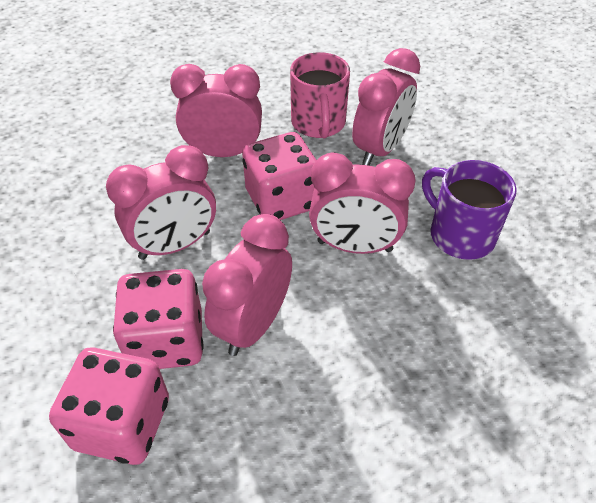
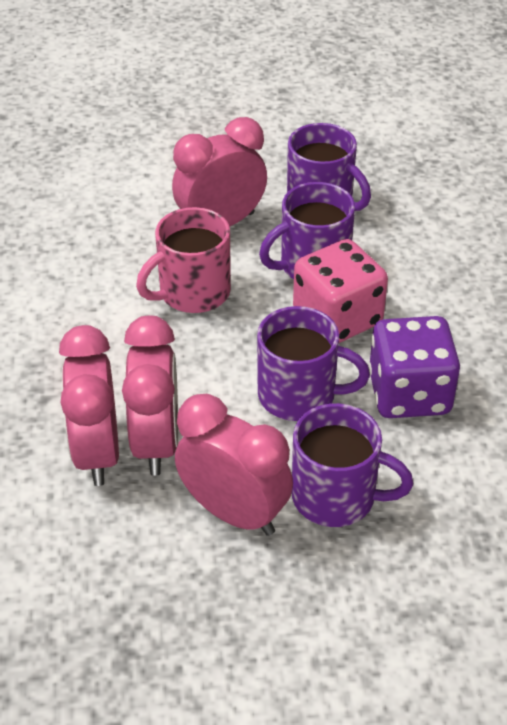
pink clock: [106,145,216,260] [170,64,262,157] [202,214,292,356] [309,152,416,254] [352,48,420,166] = 5 -> [59,325,119,486] [122,316,178,476] [172,117,267,227] [175,394,293,536] = 4
pink dice: [49,347,169,465] [113,269,203,369] [242,132,317,220] = 3 -> [293,239,388,343] = 1
purple dice: none = 0 -> [369,316,460,418] = 1
purple mug: [422,160,517,260] = 1 -> [257,306,370,421] [259,182,355,279] [287,123,371,211] [292,403,413,527] = 4

